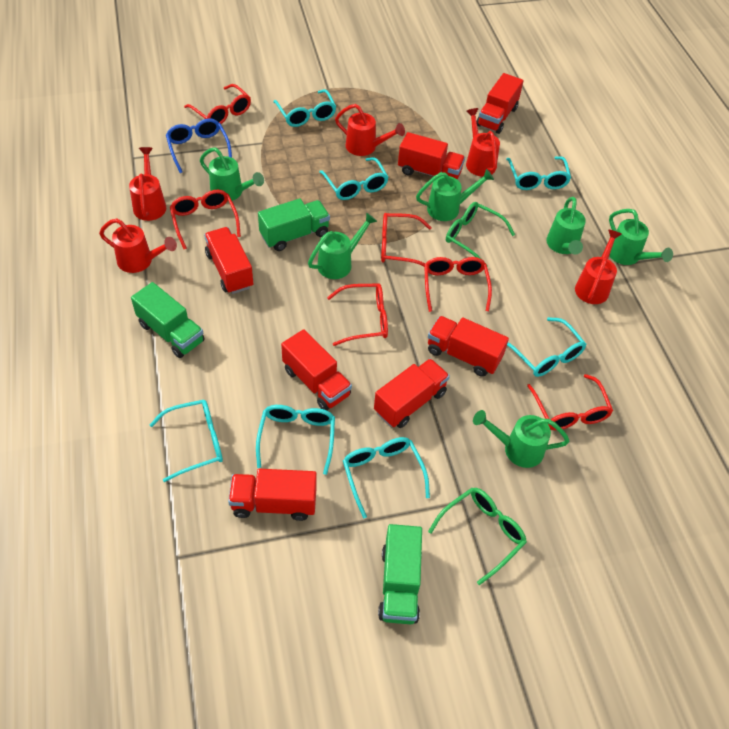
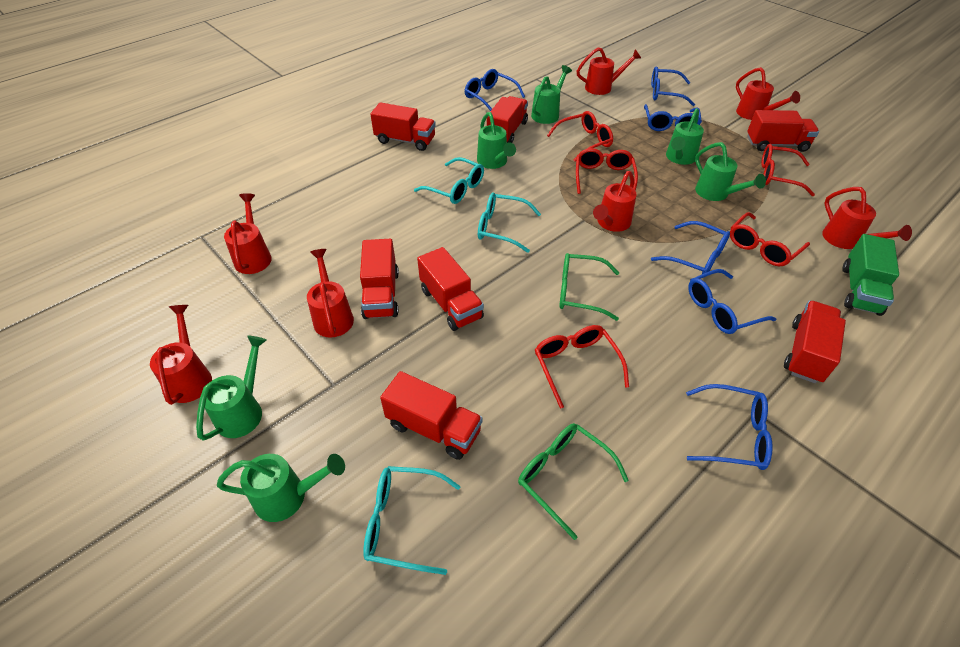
blue glasses: [166,118,232,173] = 1 -> [465,69,525,111] [644,104,702,131] [651,66,695,106] [651,221,730,274] [686,384,773,470] [688,269,776,334] = 6
green truck: [131,282,205,358] [258,198,330,251] [378,524,422,624] = 3 -> [842,234,899,316] = 1
red glasses: [170,190,241,249] [184,84,251,124] [327,283,388,346] [381,213,432,267] [424,257,492,312] [527,374,613,430] = 6 -> [535,325,629,409] [547,111,613,161] [576,148,638,194] [730,212,810,266] [761,144,815,196] = 5
red watering can: [99,218,177,273] [129,147,166,221] [335,104,405,156] [466,108,500,177] [575,230,622,304] = 5 -> [150,305,212,405] [224,193,272,274] [307,249,354,337] [577,47,641,95] [593,171,637,232] [736,67,800,120] [822,187,912,249] = 7
turquoise glasses: [149,400,223,482] [256,405,335,475] [273,89,336,127] [319,157,389,200] [343,437,430,518] [506,157,571,190] [507,317,586,377] = 7 -> [363,466,461,575] [414,157,484,204] [478,192,541,253] = 3

